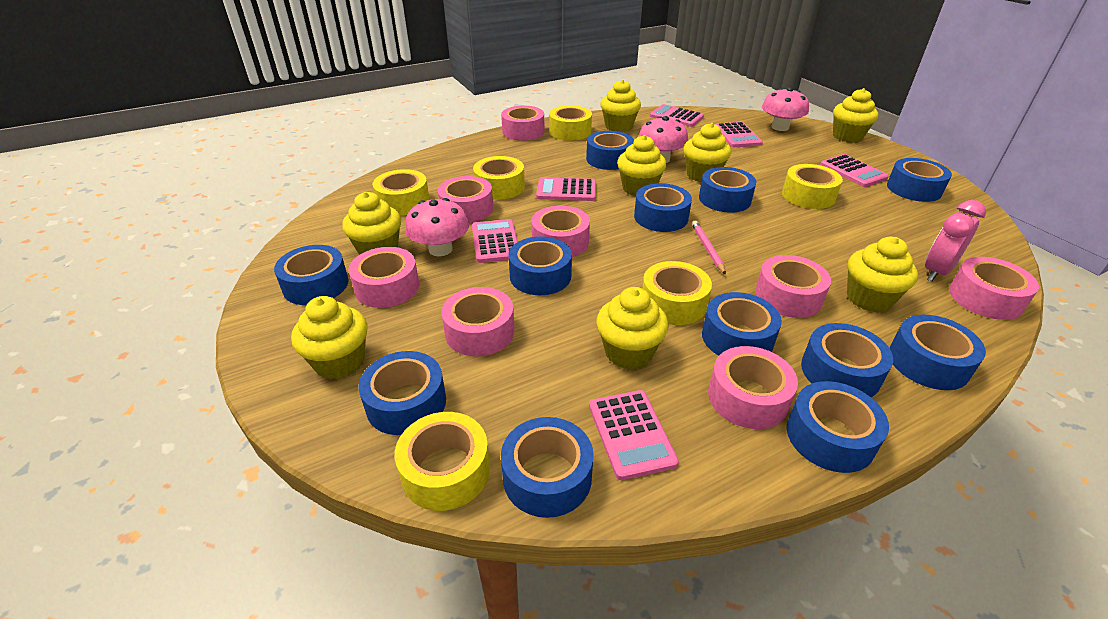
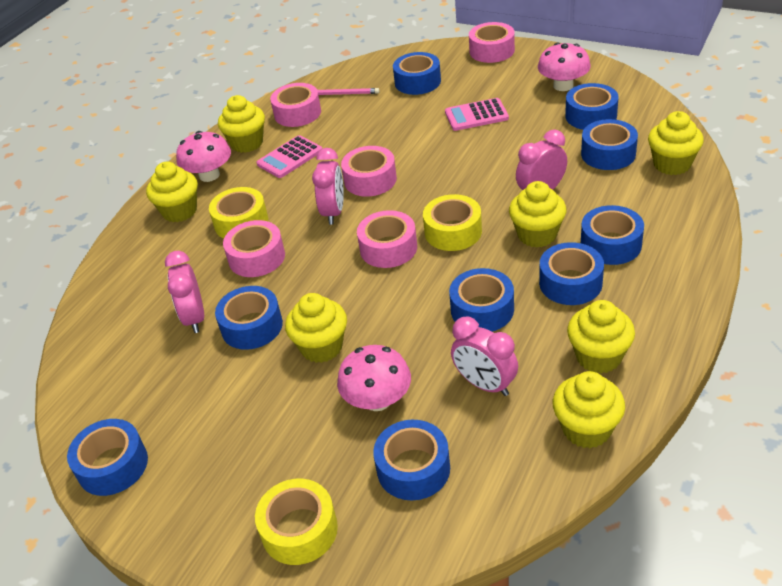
blue tape: [274,245,349,305] [359,351,446,435] [501,417,594,518] [508,236,572,295] [586,131,634,170] [634,183,692,232] [699,167,756,213] [702,292,782,356] [787,381,889,473] [801,323,893,397] [887,158,952,202] [890,315,986,390] = 12 -> [67,419,148,496] [215,286,283,350] [373,420,450,500] [393,52,441,95] [449,268,514,331] [539,242,604,305] [565,83,619,130] [581,119,638,170] [581,205,644,265] = 9
pink calculator: [472,219,518,263] [536,177,596,201] [589,390,679,480] [650,104,704,127] [715,122,763,147] [820,154,889,187] = 6 -> [257,135,322,178] [445,98,509,131] = 2
pink clock: [925,200,986,281] = 1 -> [165,251,204,333] [312,148,344,225] [451,316,518,396] [516,129,567,190] = 4
pink tape: [349,247,420,308] [438,176,493,223] [441,287,515,356] [501,106,544,141] [531,206,590,257] [708,346,798,429] [755,255,831,318] [949,257,1039,320] = 8 -> [223,220,285,277] [270,83,321,127] [341,146,397,197] [357,210,417,268] [469,22,515,63] = 5
yellow cupcake: [291,296,367,380] [342,192,401,255] [597,287,669,369] [600,79,641,132] [617,135,666,196] [683,123,731,182] [833,88,878,143] [847,237,918,312] = 8 -> [146,162,198,222] [218,95,265,153] [285,293,347,363] [509,181,566,248] [553,371,625,448] [567,300,635,374] [648,111,704,175] = 7
yellow tape: [373,169,430,215] [395,412,490,511] [473,156,525,200] [549,105,592,141] [642,261,712,325] [782,164,843,209] = 6 -> [209,187,268,238] [255,479,338,565] [423,194,482,251] = 3

